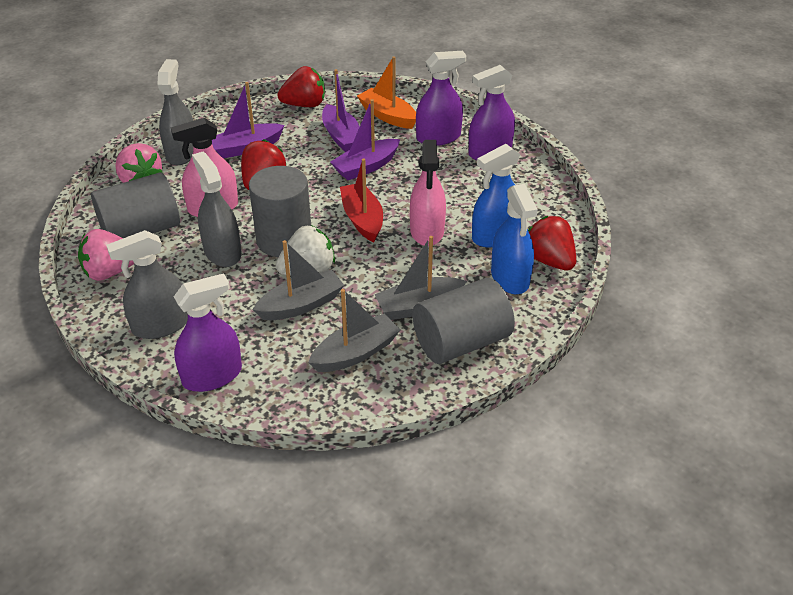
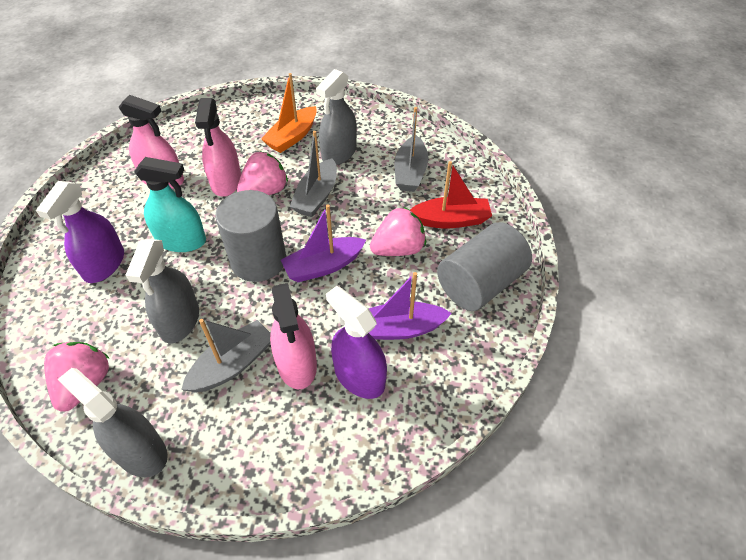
blue spray bottle: [472,144,520,247] [491,184,538,294] = 2 -> none = 0
grey cylinder: [91,172,180,238] [249,166,311,257] [413,278,515,364] = 3 -> [215,190,286,282] [437,222,532,311] = 2
pink spray bottle: [171,118,238,217] [410,140,446,246] = 2 -> [119,95,184,189] [195,98,241,197] [270,283,317,389] = 3
pink strawberry: [78,229,134,281] [115,143,163,183] = 2 -> [44,342,110,412] [237,151,288,195] [370,207,426,256] = 3
purple boat: [212,82,284,158] [322,69,360,152] [330,99,400,180] = 3 -> [281,204,366,282] [369,272,452,340] = 2
purple spray bottle: [174,273,242,392] [416,51,466,146] [469,65,515,160] = 3 -> [36,181,124,283] [326,286,387,399] = 2
red strawberry: [241,139,287,190] [277,66,325,107] [528,216,576,270] = 3 -> none = 0
turquoise spray bottle: none = 0 -> [134,157,206,252] = 1
white strawberry: [276,225,335,276] = 1 -> none = 0

